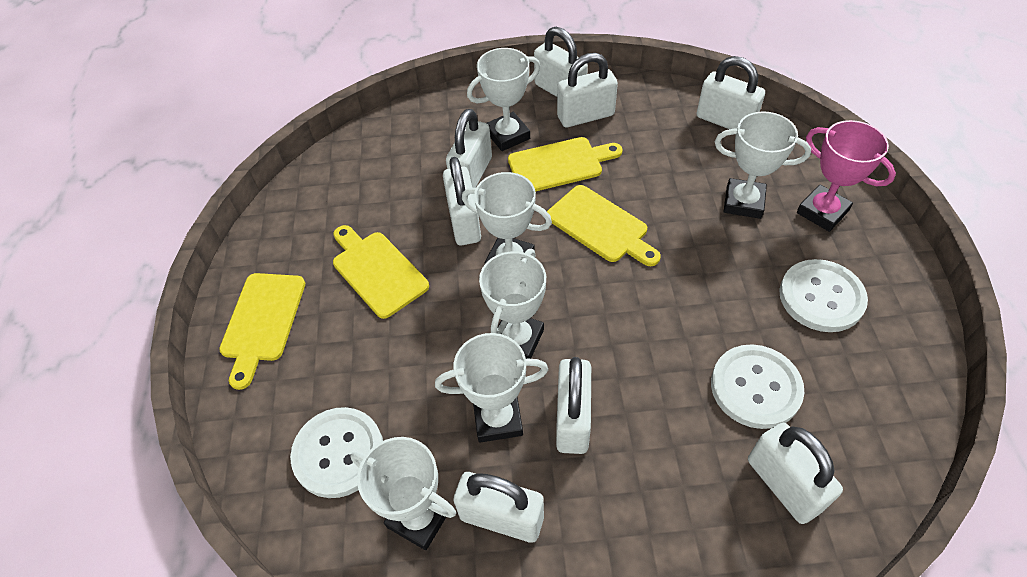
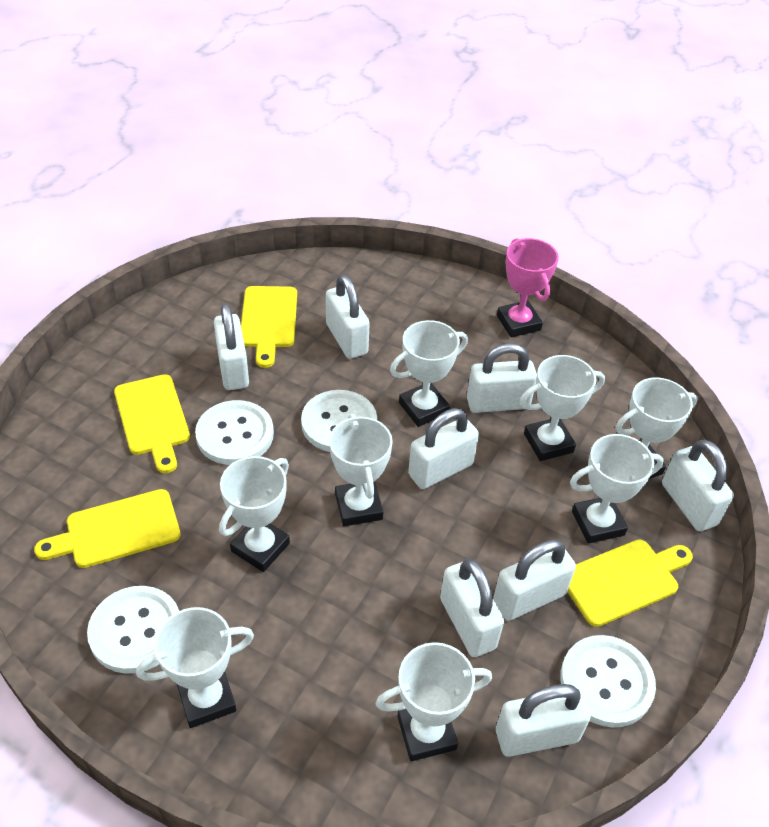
white button: [290,407,383,498] [711,344,804,429] [779,259,868,332] = 3 -> [87,586,179,674] [195,400,274,465] [301,390,377,452] [560,635,656,728] = 4
white trophy: [351,437,456,550] [435,333,548,443] [462,172,552,264] [467,48,540,151] [479,249,546,359] [715,111,811,219] = 6 -> [136,607,254,728] [219,456,290,572] [329,414,393,526] [375,642,492,761] [390,320,468,427] [520,355,605,461] [570,434,664,544] [616,377,698,479] = 8

